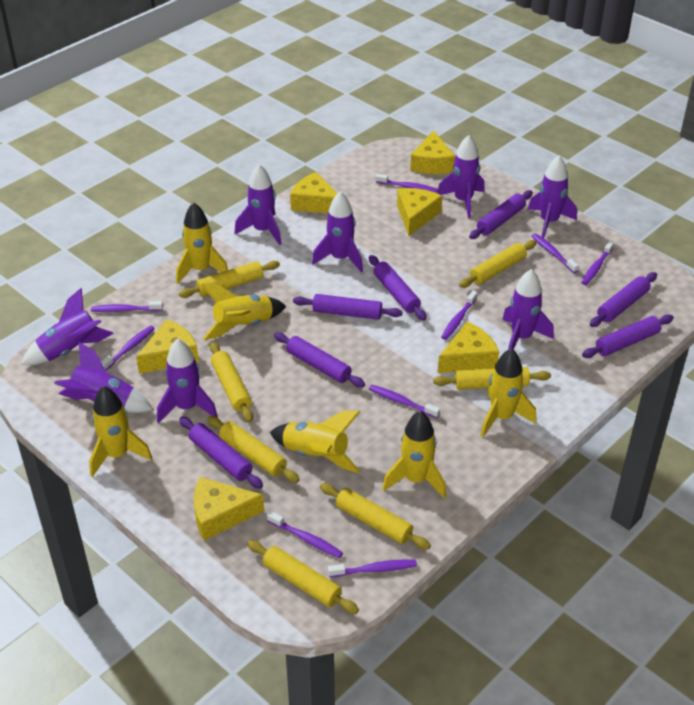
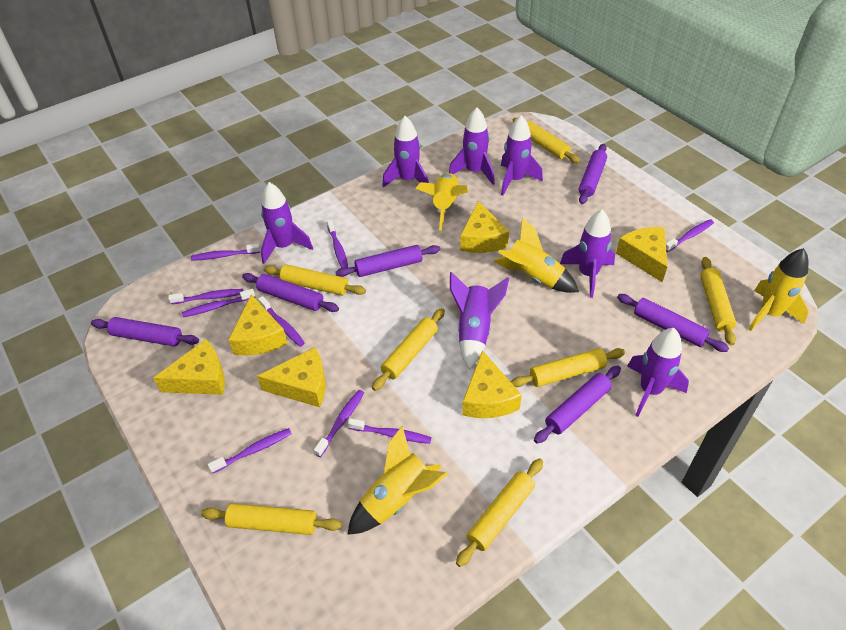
purple rocket: [21,288,114,365] [54,342,153,413] [157,339,218,423] [234,164,281,245] [312,191,363,273] [437,135,485,218] [502,269,554,350] [528,156,577,238] = 8 -> [261,182,313,264] [382,116,429,187] [449,107,495,185] [450,272,509,370] [501,115,543,196] [560,209,615,298] [627,328,689,417] = 7
purple rolling pin: [179,417,263,489] [274,332,365,387] [293,294,403,320] [369,255,426,321] [469,190,533,239] [582,314,674,358] [590,272,657,327] = 7 -> [91,317,199,347] [242,273,339,312] [336,245,440,277] [534,366,621,443] [579,144,607,204] [617,294,729,352] = 6
yellow rocket: [89,386,152,477] [176,202,228,284] [201,284,286,340] [270,411,360,473] [382,411,446,499] [481,348,536,437] = 6 -> [347,425,448,535] [416,173,468,231] [494,217,579,293] [749,248,809,331] = 4

